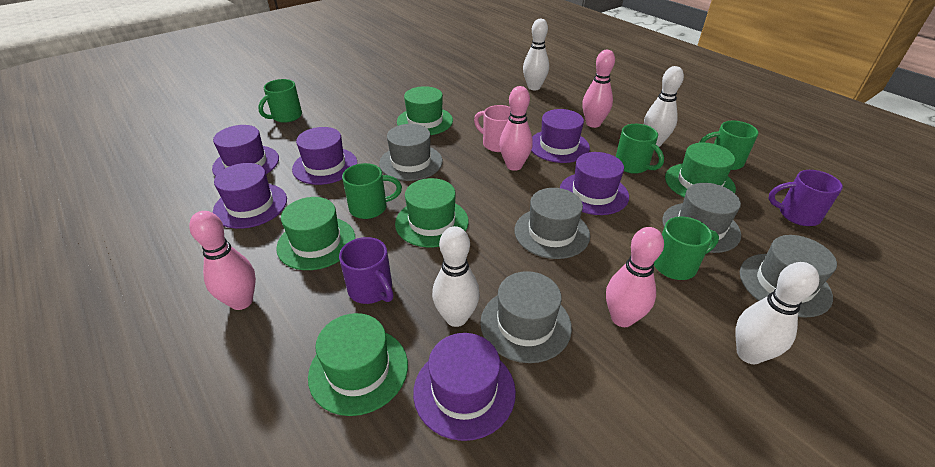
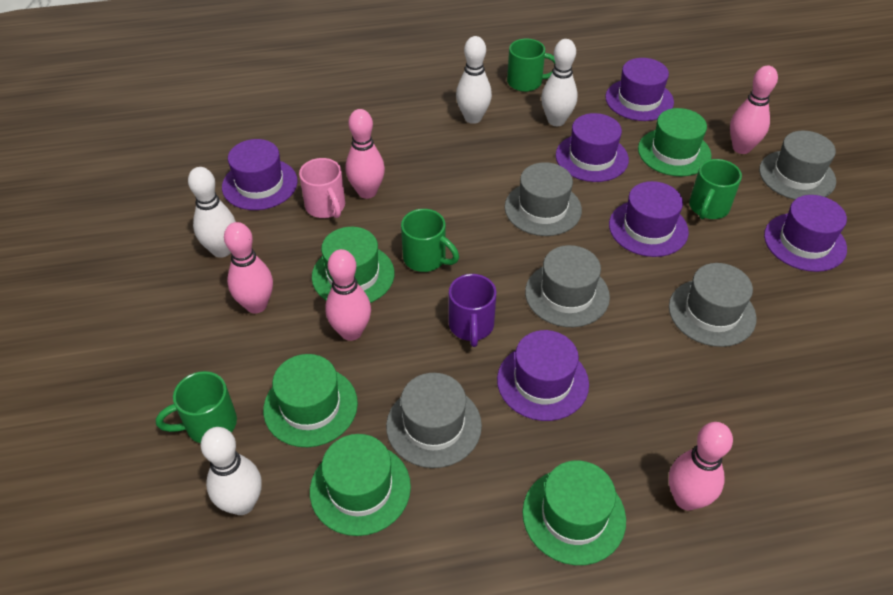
green mug: [258,79,302,123] [342,163,402,219] [616,124,664,174] [654,216,719,280] [699,121,759,170] = 5 -> [156,371,237,443] [401,209,459,272] [507,39,555,92] [689,159,742,219] = 4
pink bowling pin: [189,211,256,310] [499,86,533,171] [582,50,615,128] [606,227,664,327] = 4 -> [224,222,273,314] [325,249,371,341] [346,109,385,199] [669,422,733,510] [730,66,778,154] = 5
purple mug: [339,237,394,304] [768,170,843,226] = 2 -> [449,274,496,347] = 1

